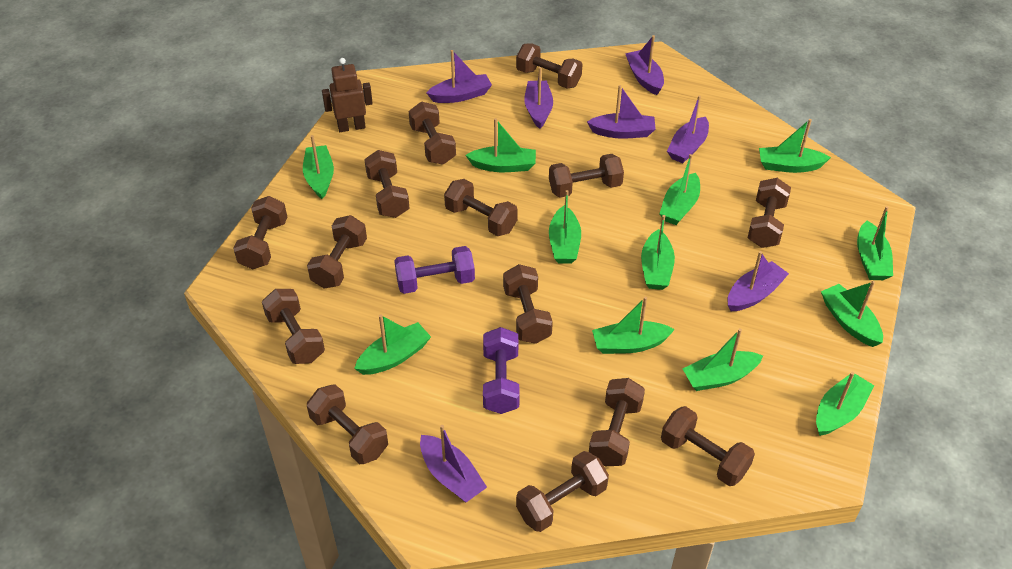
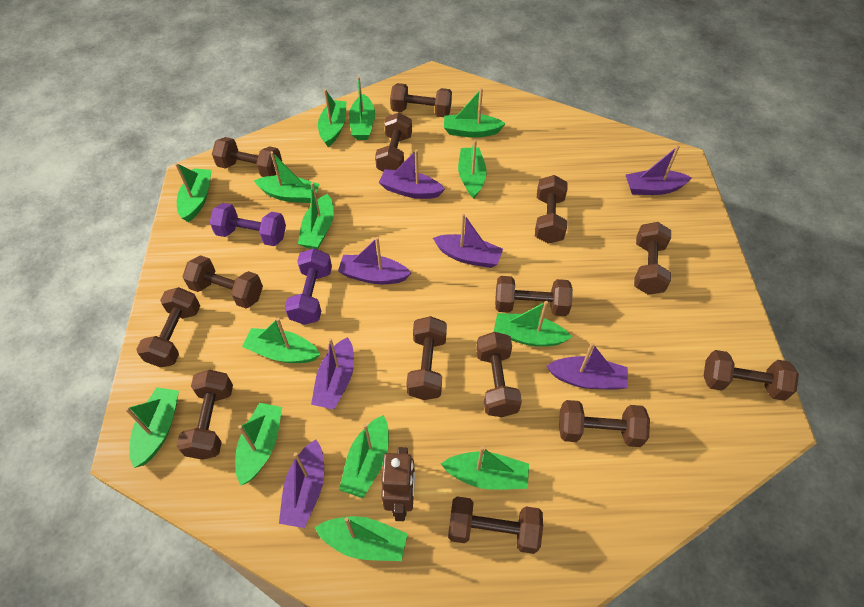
green boat: [303,135,334,199] [354,314,431,375] [465,118,536,172] [549,190,581,264] [592,297,675,354] [641,215,675,290] [659,154,700,225] [682,328,763,391] [759,119,831,173] [816,372,874,436] [821,281,883,347] [857,206,893,280] = 12 -> [125,387,179,468] [175,163,212,222] [235,403,282,485] [242,318,320,363] [254,151,320,203] [298,182,334,249] [314,516,408,561] [318,89,346,147] [339,415,389,498] [349,76,375,140] [441,446,529,490] [444,88,506,137] [458,140,487,199] [494,301,572,347] = 14

